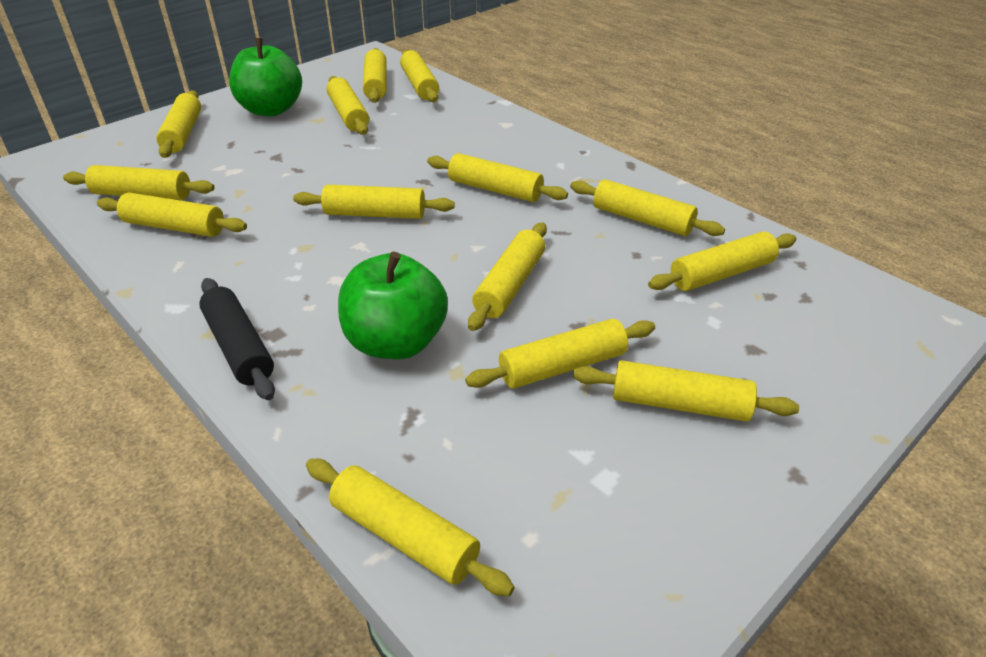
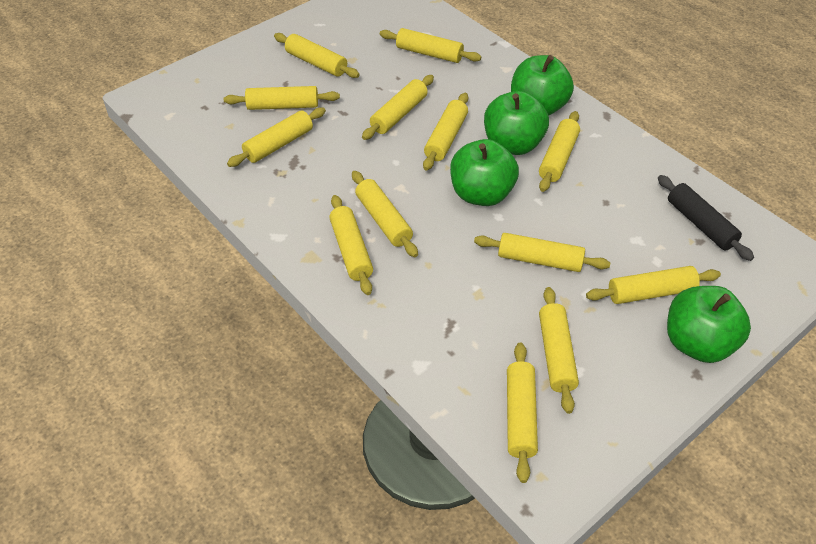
green apple: [229,38,302,116] [338,252,448,359] = 2 -> [450,139,519,206] [484,91,549,155] [511,55,574,116] [667,286,751,363] = 4
yellow rolling pin: [63,165,214,200] [97,193,247,237] [156,90,201,158] [293,185,455,219] [306,459,514,596] [327,76,369,135] [363,48,386,103] [400,50,439,102] [427,153,568,202] [465,319,655,389] [468,222,547,331] [570,179,725,236] [573,360,799,422] [648,232,797,291] = 14 -> [224,86,340,110] [227,107,326,167] [274,33,360,78] [329,195,373,295] [352,171,418,257] [362,75,434,140] [380,28,481,63] [423,93,468,171] [474,233,610,272] [507,343,538,483] [539,111,580,192] [539,287,579,414] [586,266,721,304] = 13

